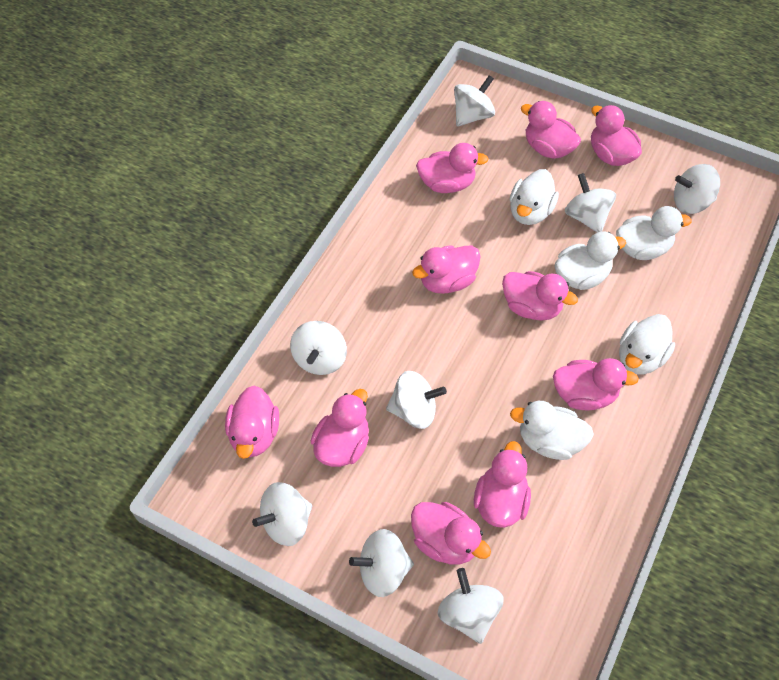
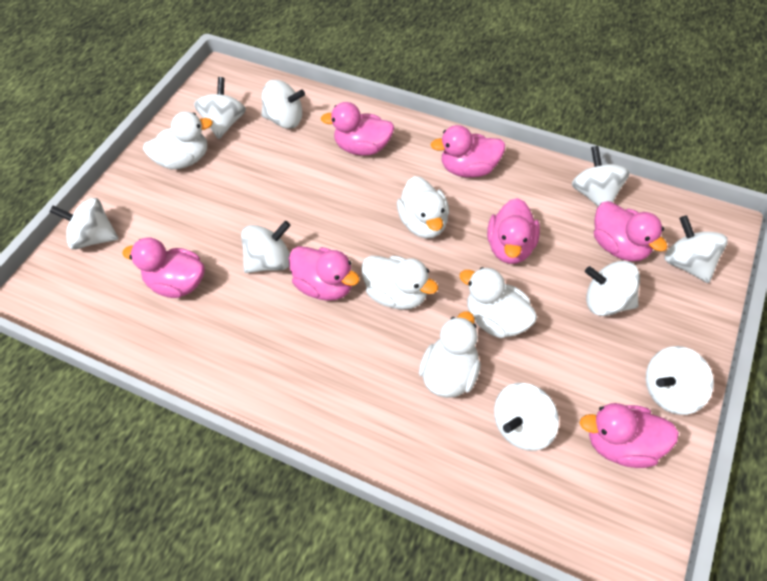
pink duck: [225,386,279,459] [311,389,369,467] [411,502,491,565] [412,245,481,294] [416,143,489,193] [474,441,531,528] [502,271,578,320] [521,101,581,159] [553,358,639,410] [591,105,642,166] = 10 -> [123,237,205,298] [289,246,360,301] [321,102,394,156] [430,125,505,178] [487,198,540,264] [580,403,679,468] [594,201,668,261] = 7
white spinning top: [252,482,312,546] [290,321,347,375] [349,529,414,597] [386,371,447,429] [438,568,503,644] [454,75,495,127] [565,173,616,233] [674,164,720,214] = 8 -> [50,198,118,250] [194,77,246,139] [241,221,291,273] [261,80,305,129] [494,383,559,451] [572,146,630,207] [585,261,640,316] [646,346,714,415] [664,215,728,283] = 9

